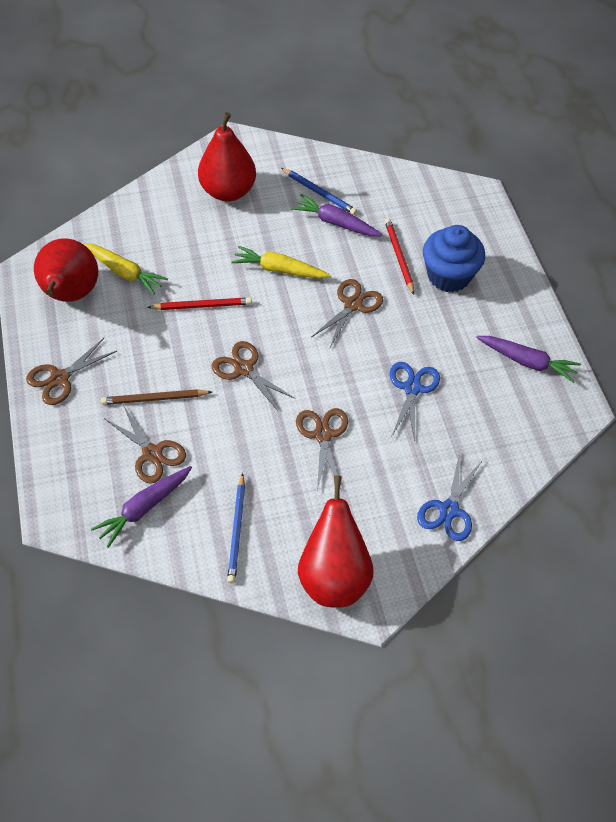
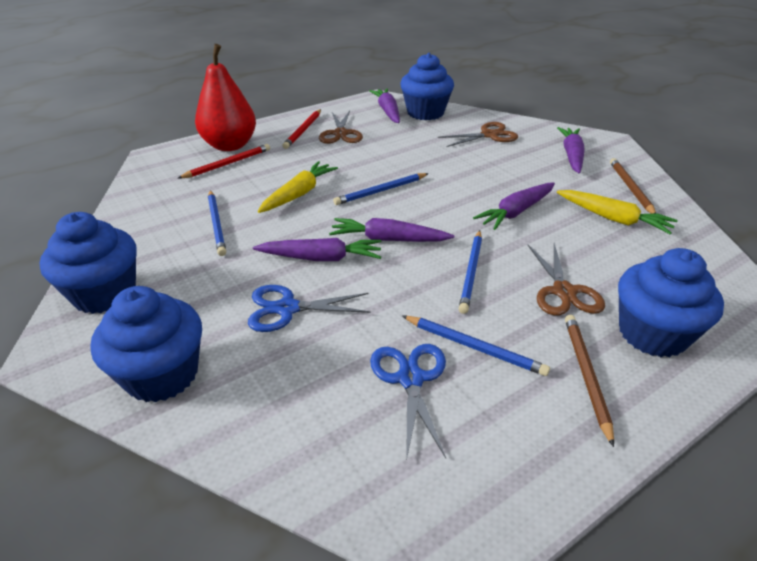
blue cupcake: [423,225,485,292] = 1 -> [40,212,136,314] [90,286,202,403] [400,53,454,120] [618,248,724,357] = 4
blue pencil: [227,473,245,583] [281,168,357,215] = 2 -> [208,190,226,256] [333,173,429,205] [403,316,550,376] [459,230,482,314] = 4
brown pencil: [101,389,212,405] = 1 -> [565,315,614,447] [610,158,656,214] = 2
brown scissors: [26,338,117,405] [104,405,186,484] [212,341,295,412] [296,408,348,491] [312,279,383,347] = 5 -> [319,111,363,144] [438,122,518,147] [528,243,605,316] = 3
purple carrot: [91,466,192,548] [291,194,382,236] [476,336,581,383] = 3 -> [253,238,381,261] [329,218,454,242] [369,89,400,123] [473,182,555,230] [557,127,585,173] = 5
red pear: [34,238,98,302] [198,112,256,202] [298,475,373,608] = 3 -> [195,44,256,151] = 1

